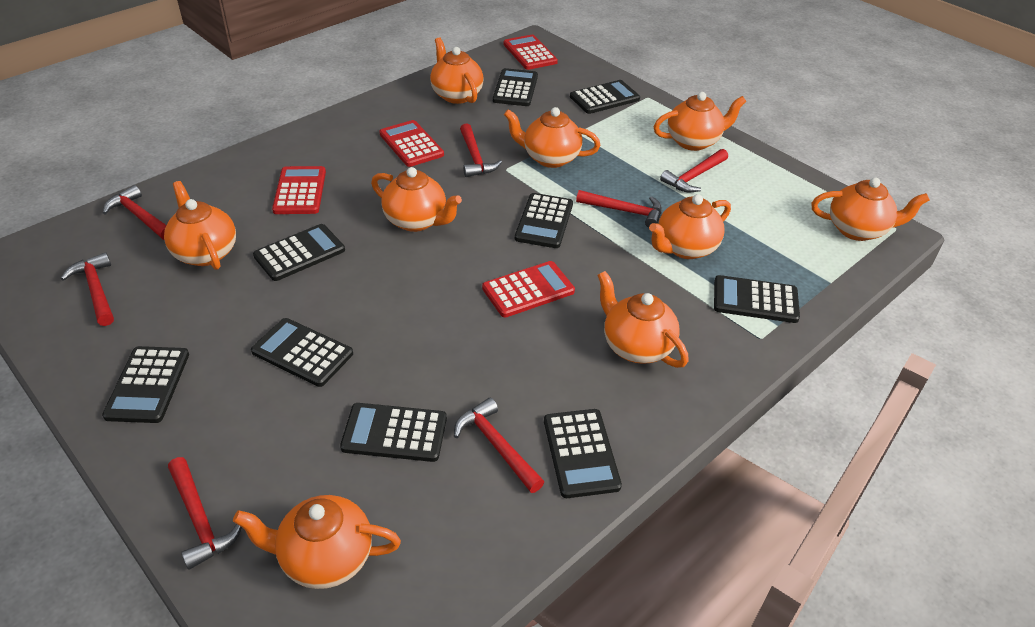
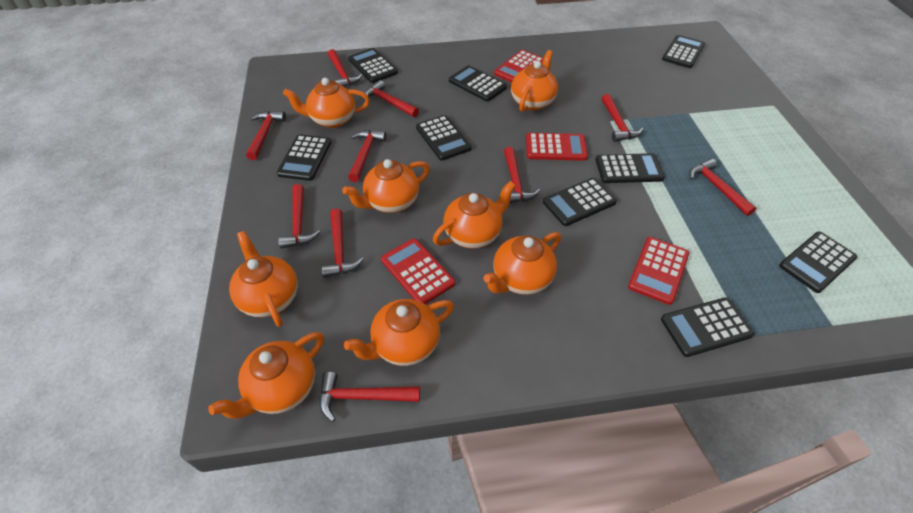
orange teapot: [164,181,236,270] [233,495,401,589] [371,167,462,232] [430,37,484,104] [504,107,600,168] [597,271,689,368] [649,194,731,259] [654,92,746,151] [812,178,930,241] = 9 -> [208,332,324,419] [229,231,298,327] [283,78,370,128] [342,159,430,213] [344,299,454,366] [433,181,516,249] [483,232,561,295] [511,50,558,112] = 8
red hammer: [61,252,114,326] [103,185,166,240] [168,457,242,570] [454,398,544,493] [460,123,502,177] [576,190,662,228] [660,149,728,192] = 7 -> [246,111,286,160] [278,184,320,249] [320,372,420,422] [321,208,364,278] [328,49,362,87] [348,130,386,182] [364,80,419,117] [504,147,540,203] [602,94,643,142] [689,158,756,216] = 10

